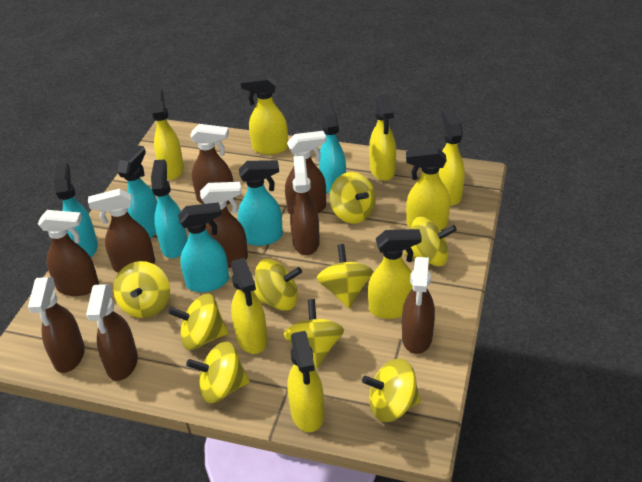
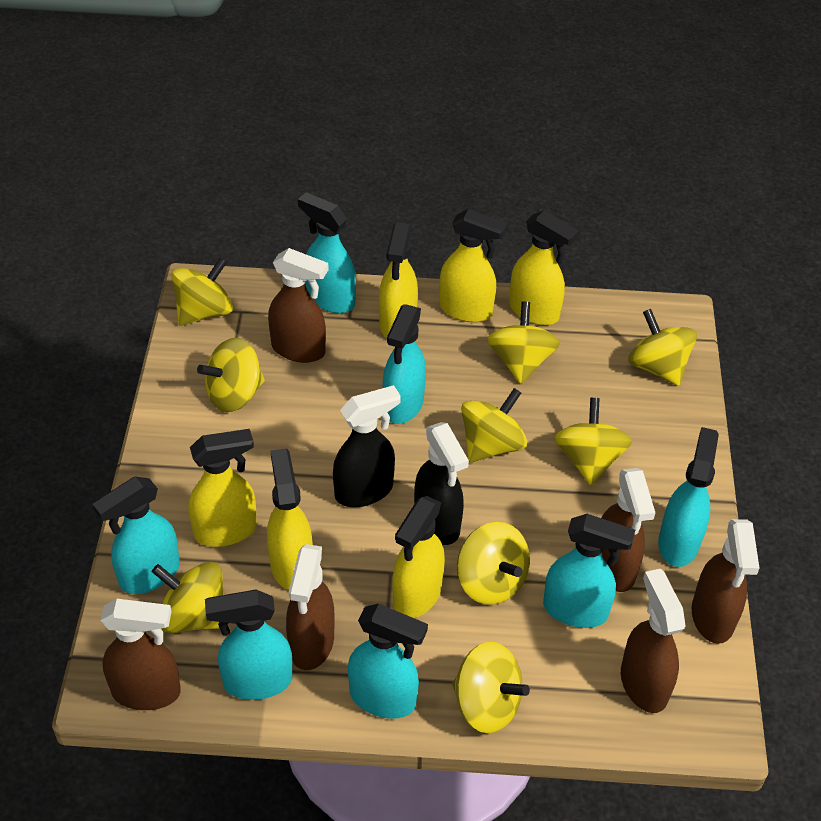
black spray bottle: none = 0 -> [333,385,401,507] [414,422,469,545] = 2
brown spray bottle: [28,277,85,373] [38,210,99,296] [86,284,138,381] [88,189,155,273] [190,124,235,205] [200,182,248,268] [285,131,326,214] [290,156,320,255] [402,257,435,354] = 9 -> [100,599,181,710] [268,248,329,363] [286,544,335,670] [602,468,655,592] [621,569,686,713] [692,519,759,644] = 6
turquoise spray bottle: [54,163,98,257] [117,145,157,238] [151,159,188,258] [178,202,229,292] [238,160,283,246] [319,102,346,194] = 6 -> [93,477,180,594] [205,590,292,700] [298,192,356,313] [348,604,428,719] [382,304,426,424] [543,514,635,628] [658,427,719,567] = 7
yellow spray bottle: [151,89,184,180] [231,258,268,354] [241,75,288,155] [287,331,324,432] [368,229,422,319] [369,94,396,181] [406,148,450,230] [439,110,465,205] = 8 -> [188,429,257,547] [267,448,313,590] [379,222,418,338] [392,496,445,618] [439,209,507,322] [509,210,579,325] = 6

